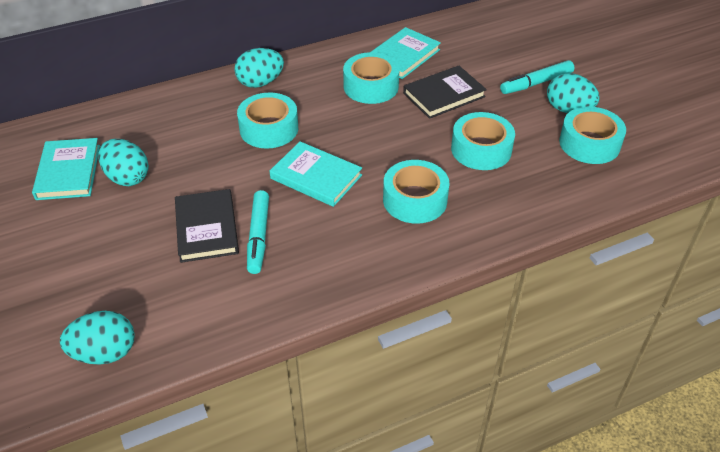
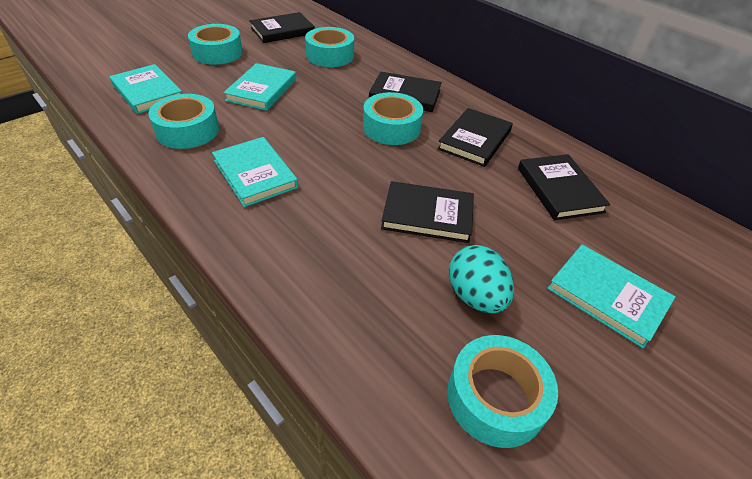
black book: [175,189,239,263] [403,66,487,119] = 2 -> [250,12,315,43] [369,72,442,112] [381,181,474,243] [437,108,513,167] [518,154,610,220] = 5
turquoise book: [32,138,100,200] [270,141,362,207] [371,27,441,79] = 3 -> [110,64,182,114] [212,137,298,207] [223,63,296,111] [547,245,675,348] = 4
turquoise egg: [60,311,135,365] [98,139,149,186] [234,48,284,88] [547,73,600,113] = 4 -> [449,245,514,313] = 1
turquoise marker: [247,190,269,274] [500,60,574,94] = 2 -> none = 0

